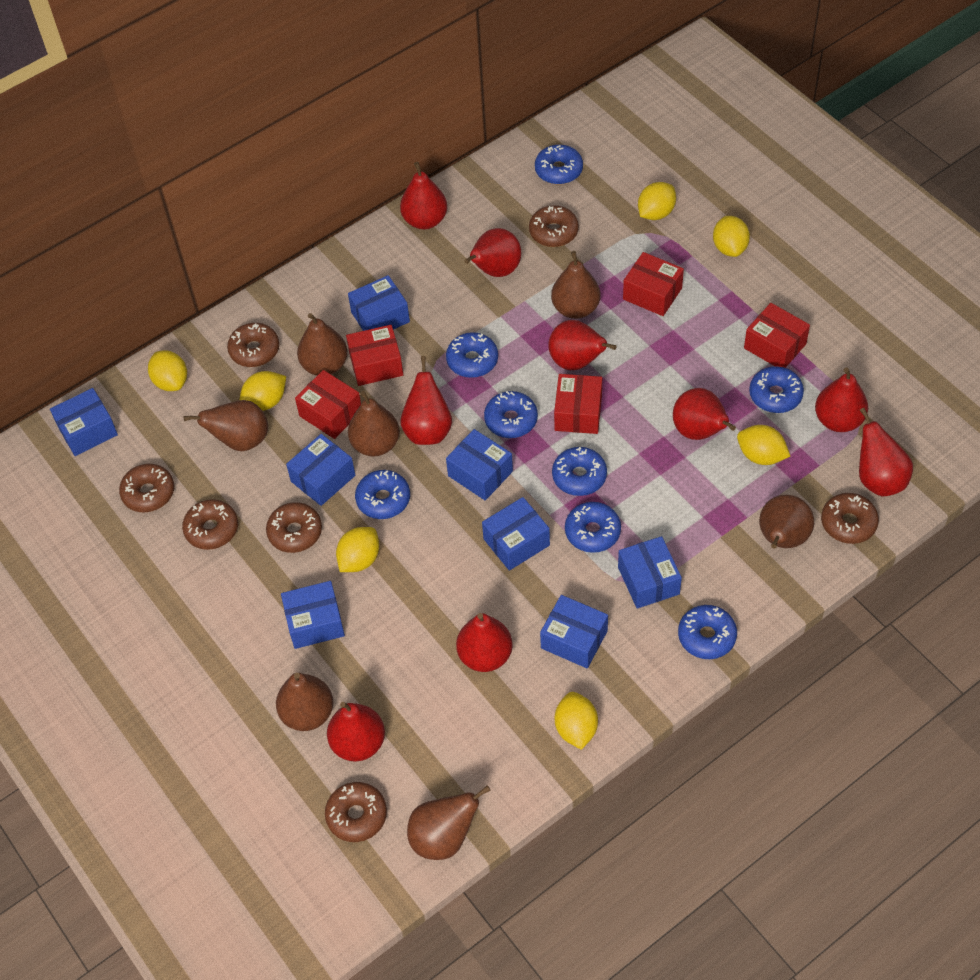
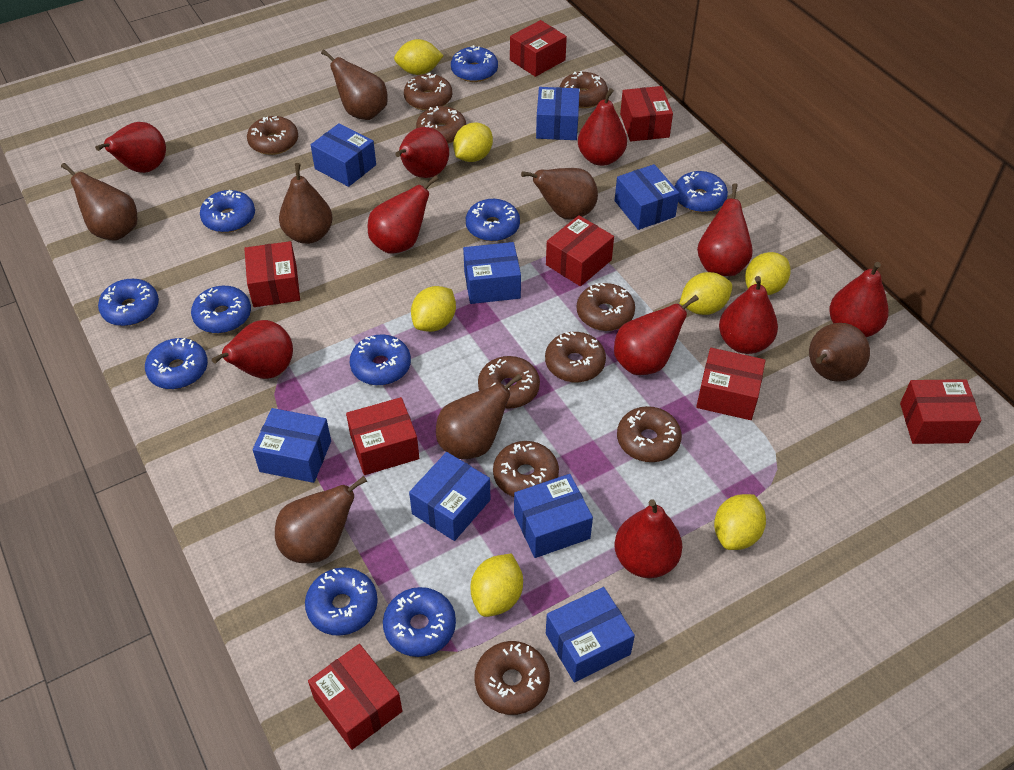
blue donut: [355,470,410,519] [446,332,498,378] [484,391,538,438] [535,145,583,184] [552,447,607,496] [565,502,621,553] [678,605,737,659] [749,366,804,413] = 8 -> [98,279,159,326] [145,338,208,389] [191,286,251,334] [200,190,255,233] [305,567,378,636] [350,334,411,386] [383,587,456,657] [451,45,498,82] [466,199,520,242] [675,171,728,213] = 10
brown donut: [119,464,174,512] [182,499,238,550] [227,323,279,367] [266,502,322,553] [325,782,387,842] [529,205,579,247] [821,493,879,544] = 7 -> [247,116,298,155] [404,73,452,111] [416,106,466,144] [474,641,550,715] [478,356,540,409] [493,441,559,497] [545,331,606,382] [560,71,608,108] [577,283,635,331] [617,406,682,462] = 10
red box: [295,370,361,439] [346,325,403,386] [554,374,602,434] [623,252,684,316] [744,303,810,368] = 5 -> [244,241,300,307] [308,644,402,750] [346,397,419,475] [510,20,567,77] [546,215,614,286] [620,86,673,141] [696,348,766,420] [900,379,981,444] = 8
red pear: [327,702,385,762] [400,162,447,229] [401,356,452,445] [456,613,513,672] [465,228,521,277] [548,320,617,370] [673,388,736,440] [815,368,868,432] [859,408,913,496] = 9 -> [95,122,166,173] [212,320,293,379] [368,175,439,254] [395,127,449,178] [578,88,627,166] [614,295,699,375] [614,499,682,578] [697,183,753,276] [719,276,778,354] [829,262,889,337] = 10

